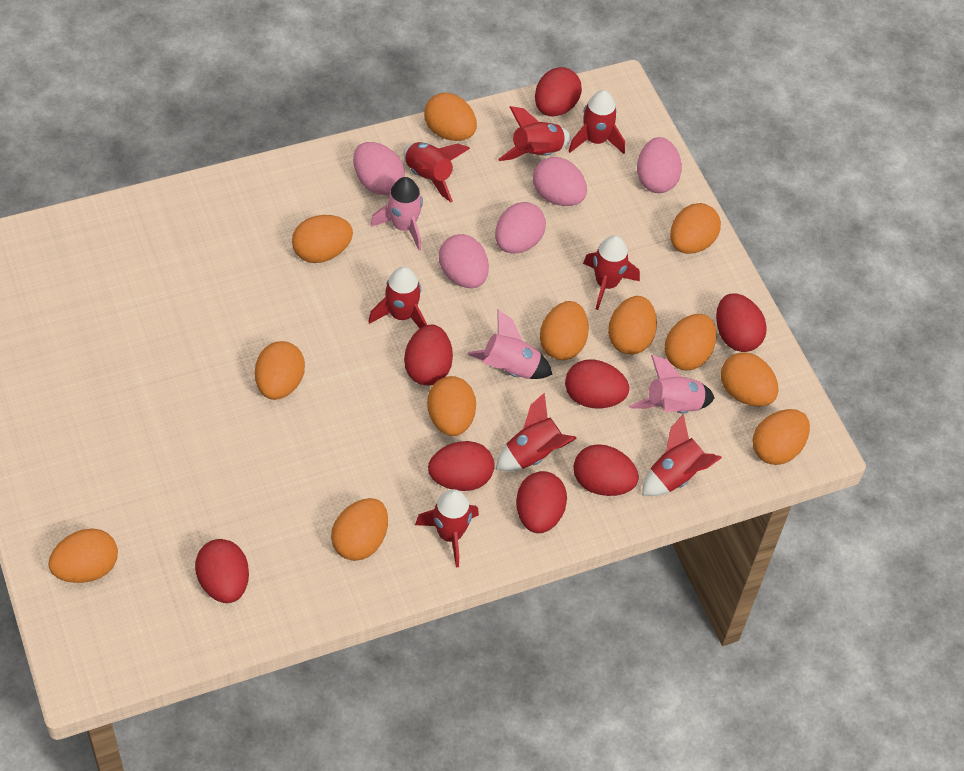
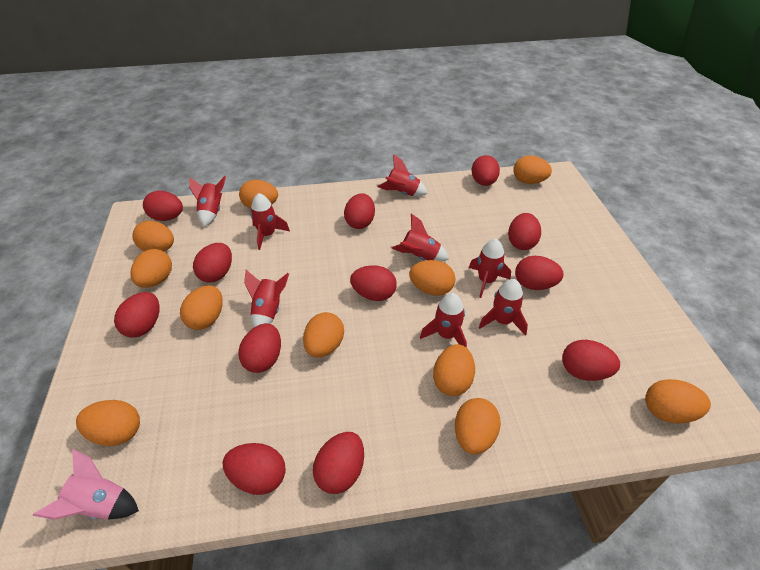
orange egg: [48,528,118,583] [255,341,305,400] [292,215,353,263] [331,498,388,561] [424,93,477,141] [427,376,476,436] [540,301,589,360] [608,296,657,355] [665,314,716,370] [670,203,721,254] [721,352,778,406] [752,409,810,465] = 12 -> [76,400,140,446] [130,249,172,288] [132,221,174,251] [180,285,223,330] [239,180,278,208] [303,312,344,358] [409,260,455,296] [433,344,475,396] [455,398,501,455] [513,155,552,184] [645,379,711,424] = 11
pink egg: [353,142,405,195] [439,234,489,288] [495,202,546,254] [533,157,587,206] [637,137,682,193] = 5 -> none = 0
pink rocket: [370,177,423,251] [467,309,553,379] [629,355,714,413] = 3 -> [33,449,139,520] = 1
red egg: [195,539,249,603] [404,325,453,385] [428,441,494,491] [516,471,567,533] [535,67,582,116] [565,360,629,409] [574,444,639,496] [716,293,767,352] = 8 -> [114,292,160,338] [143,191,183,221] [193,243,232,283] [223,443,286,495] [238,323,281,373] [313,432,364,494] [344,193,375,229] [350,265,397,301] [471,155,500,186] [508,213,541,250] [515,256,564,290] [562,340,620,381] = 12

